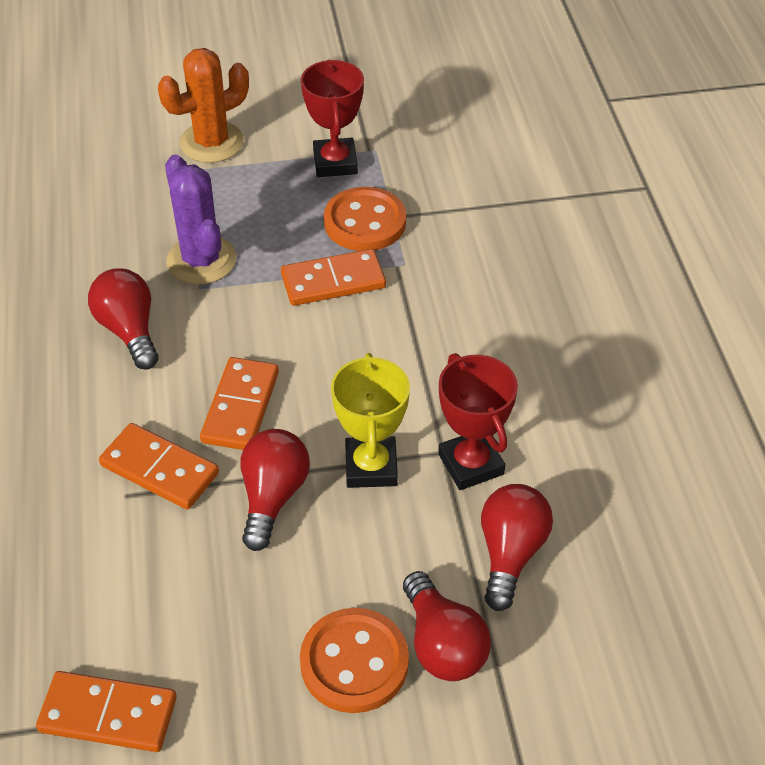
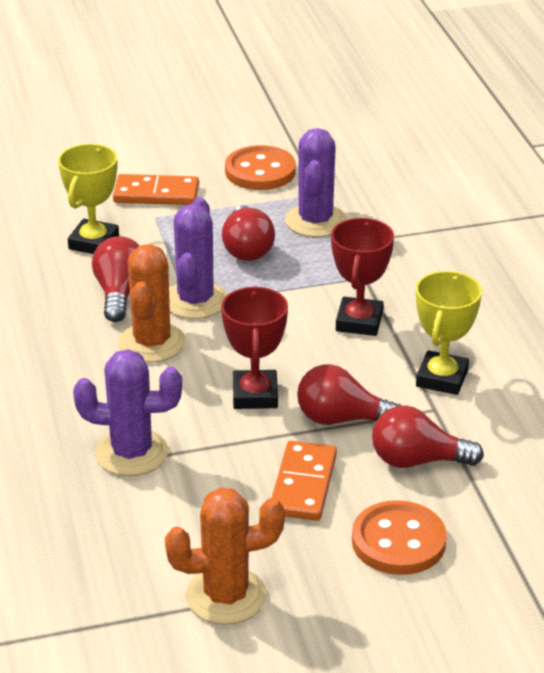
orange cactus: [158,48,249,163] = 1 -> [118,244,186,362] [165,487,285,625] = 2
orange domino: [36,671,177,752] [99,423,219,510] [200,357,279,450] [281,249,386,306] = 4 -> [113,174,199,205] [272,441,337,521] = 2
purple cactus: [165,154,236,285] = 1 -> [73,349,182,476] [169,197,227,319] [285,128,346,237] = 3
yellow trophy: [331,353,410,488] = 1 -> [58,144,119,254] [416,271,482,395] = 2

